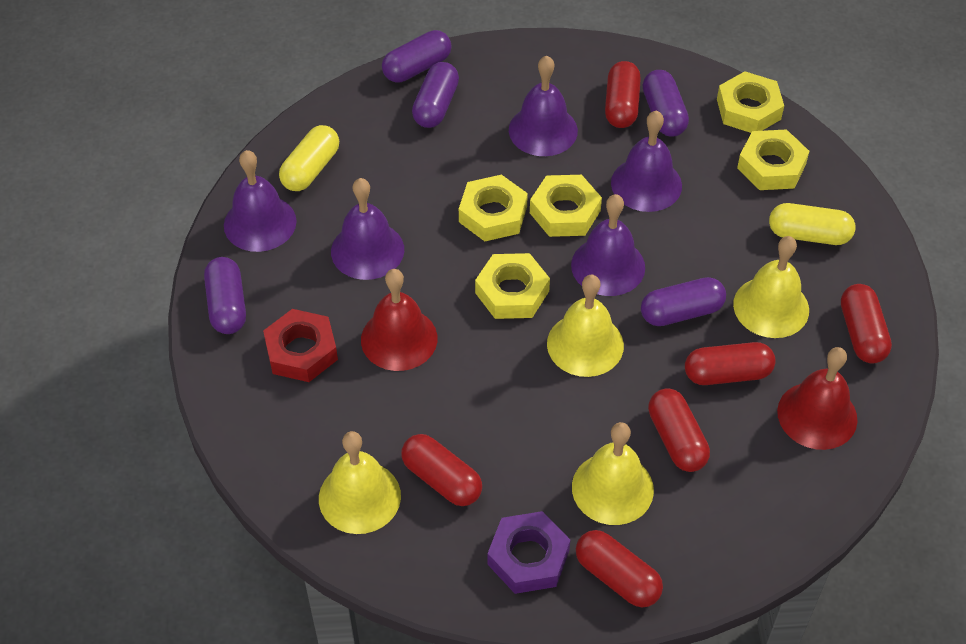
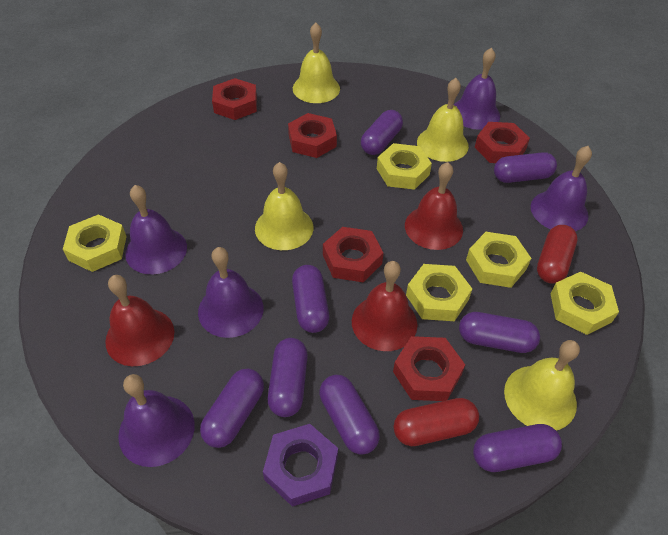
purple capsule: [204,257,246,334] [382,30,451,83] [412,62,459,128] [641,277,726,326] [643,70,689,136] = 5 -> [200,369,264,448] [268,338,308,417] [292,265,329,333] [320,375,380,455] [361,110,403,155] [459,312,540,353] [473,424,562,472] [494,152,557,183] = 8
red bell: [361,269,437,371] [777,347,858,450] = 2 -> [105,275,174,366] [352,261,417,351] [405,162,463,250] = 3
red capsule: [401,434,482,506] [576,530,663,608] [605,61,641,128] [648,388,710,472] [685,342,776,385] [841,284,892,363] = 6 -> [394,398,479,446] [537,225,578,283] = 2
red nut: [263,309,338,382] = 1 -> [212,78,257,120] [288,113,337,158] [323,227,384,282] [393,336,465,401] [475,122,530,163] = 5
yellow capsule: [279,125,339,191] [769,203,856,245] = 2 -> none = 0

